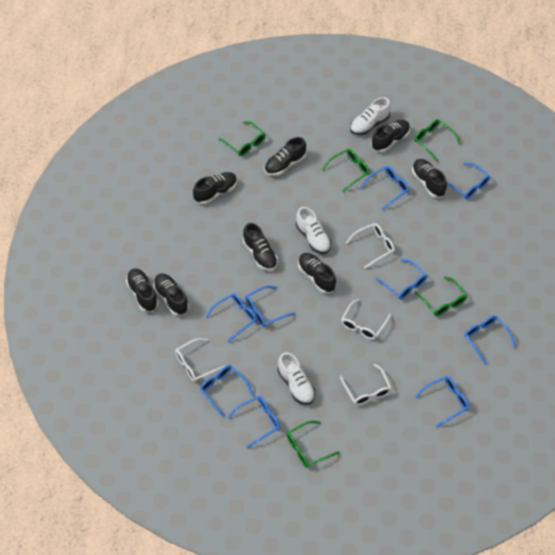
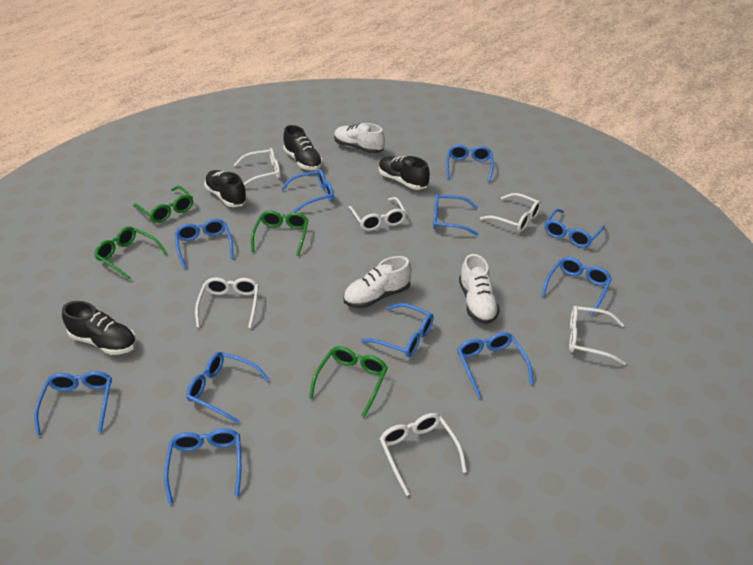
black shoe: [126,268,158,312] [153,274,189,316] [193,172,237,204] [243,223,278,271] [264,137,306,176] [298,253,336,293] [371,120,410,152] [412,159,447,198] = 8 -> [62,301,136,355] [204,170,248,207] [283,125,323,170] [379,156,430,190] = 4
blue glasses: [199,365,254,417] [206,293,257,342] [228,396,280,448] [245,286,295,327] [360,166,409,210] [375,259,427,299] [415,376,469,428] [447,163,490,199] [464,316,516,364] = 9 -> [34,371,112,436] [164,429,241,504] [175,219,234,269] [186,352,270,424] [281,169,334,212] [361,303,434,357] [433,194,478,236] [446,144,494,182] [457,332,533,398] [541,257,612,316] [545,209,605,248] = 11
green glasses: [218,121,266,156] [287,421,340,468] [322,149,370,192] [414,119,461,162] [415,277,467,316] = 5 -> [94,226,167,281] [133,186,193,223] [251,210,308,256] [309,346,388,417] = 4
white glasses: [175,338,225,382] [340,364,392,405] [341,299,391,340] [346,223,395,269] = 4 -> [195,277,259,328] [234,148,281,186] [348,197,406,231] [379,413,467,496] [480,193,541,232] [569,306,626,365] = 6

